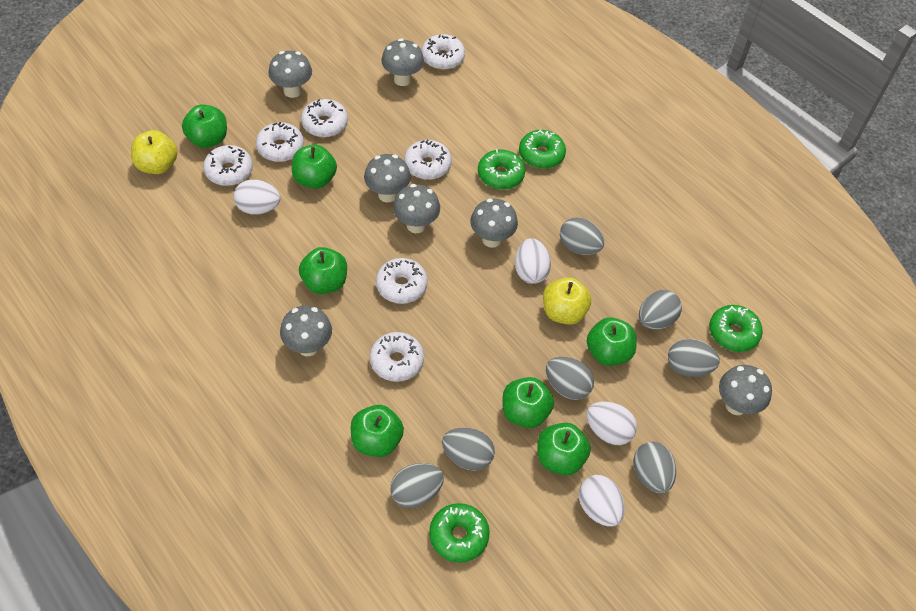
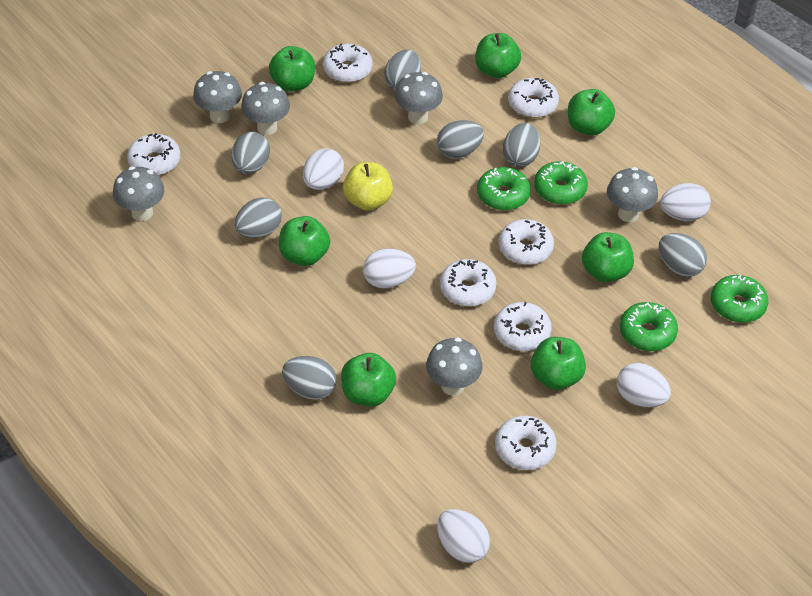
grey mushroom: [268,51,312,98] [280,305,332,356] [364,154,411,202] [381,38,424,86] [393,184,440,233] [470,198,518,248] [719,365,772,415] = 7 -> [113,166,165,221] [193,71,242,123] [241,82,290,135] [394,72,443,124] [426,337,482,396] [607,167,658,222] = 6
white egg: [234,179,281,215] [515,238,551,284] [578,475,625,527] [586,402,637,445] = 4 -> [303,148,344,190] [363,248,416,288] [437,509,490,563] [617,363,671,407] [660,183,711,221] = 5
yellow apple: [131,130,178,174] [543,277,591,325] = 2 -> [343,162,393,210] = 1

